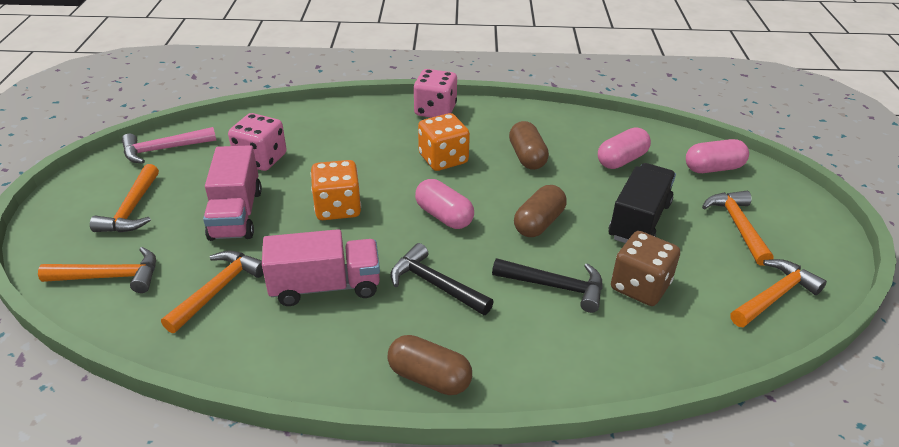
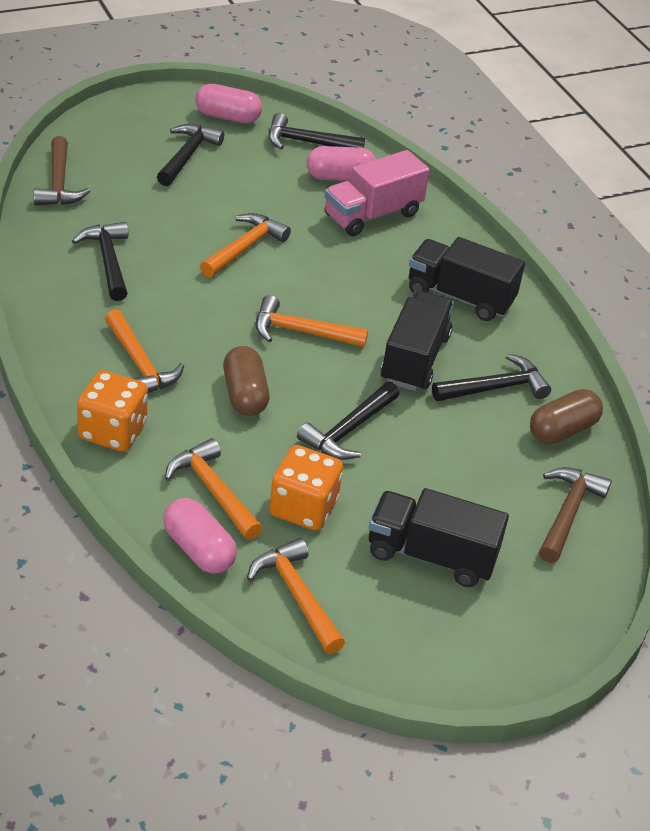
black hammer: [390,243,494,315] [492,258,603,313] = 2 -> [72,222,128,301] [157,124,224,186] [268,113,365,149] [297,382,399,460] [432,354,551,401] = 5
black truck: [609,163,676,243] = 1 -> [369,488,509,587] [381,290,454,391] [409,237,525,321] = 3
brown capsule: [387,335,472,395] [509,121,549,170] [514,185,567,237] = 3 -> [223,346,269,416] [530,389,603,444] = 2
brown dice: [611,231,680,306] = 1 -> none = 0
brown hammer: none = 0 -> [34,136,90,205] [539,467,612,563] = 2
pink dice: [228,113,286,171] [413,69,457,118] = 2 -> none = 0
pink hammer: [122,127,217,164] = 1 -> none = 0
pink truck: [203,145,262,241] [262,229,380,306] = 2 -> [324,150,430,236] = 1

